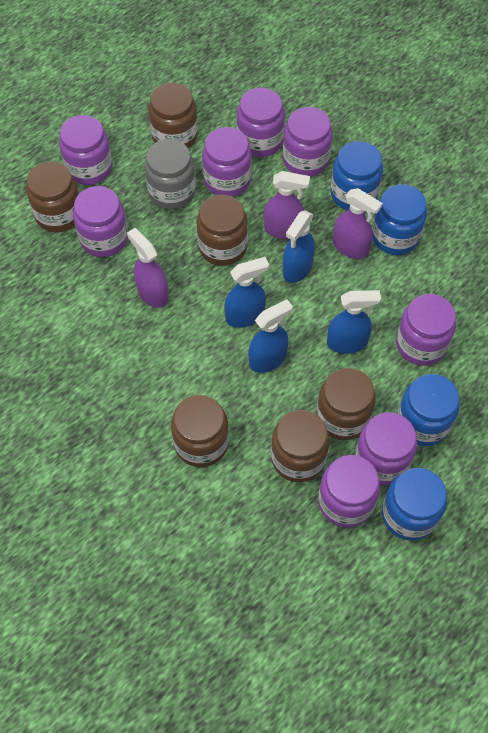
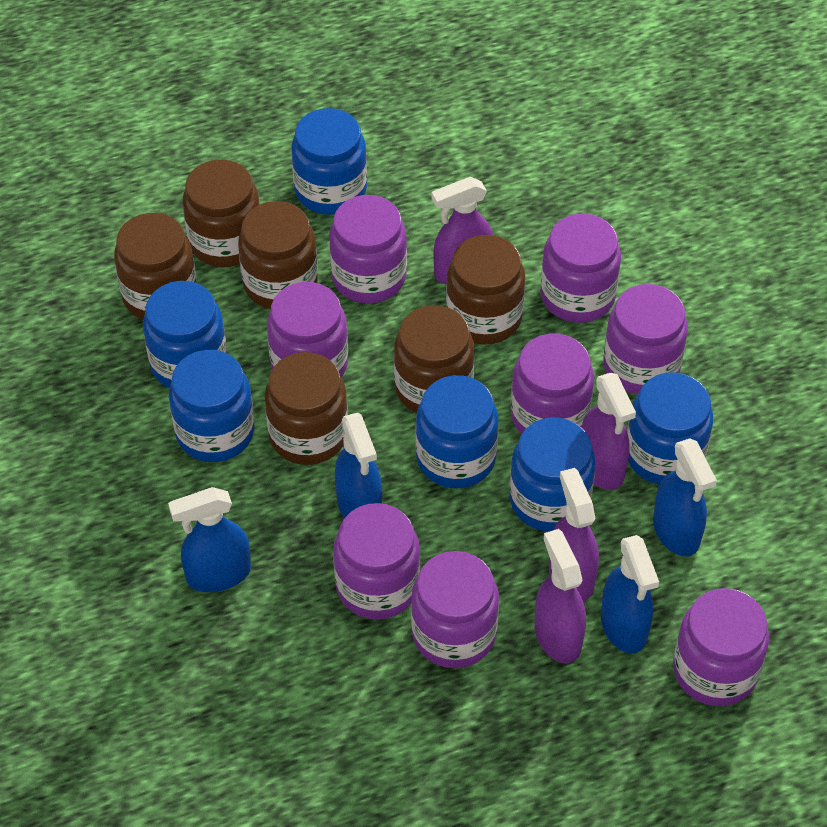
blue jar: [331,141,383,210] [372,184,427,255] [382,468,447,541] [397,374,459,446] = 4 -> [143,281,227,388] [169,350,254,462] [291,108,367,215] [416,375,498,488] [509,417,596,532] [627,372,713,485] = 6
grey jar: [144,139,196,209] = 1 -> none = 0
purple spray bottle: [127,228,169,308] [264,171,310,239] [333,188,382,259] = 3 -> [432,177,493,284] [534,529,586,663] [549,468,599,602] [581,373,636,490] = 4

